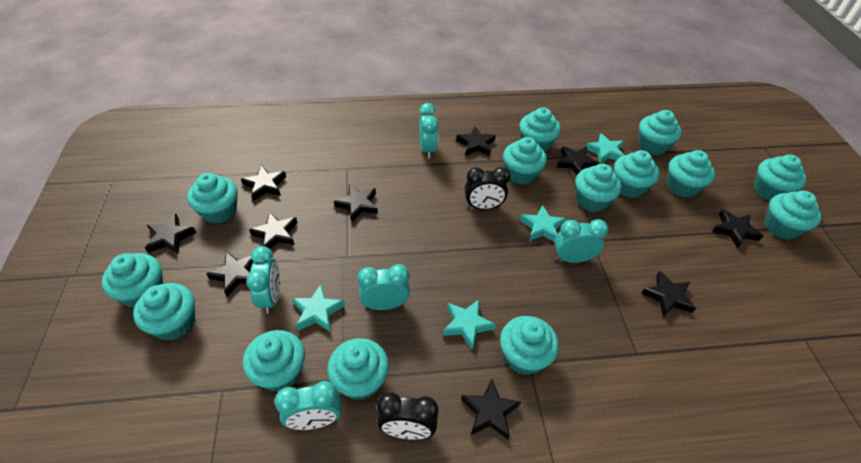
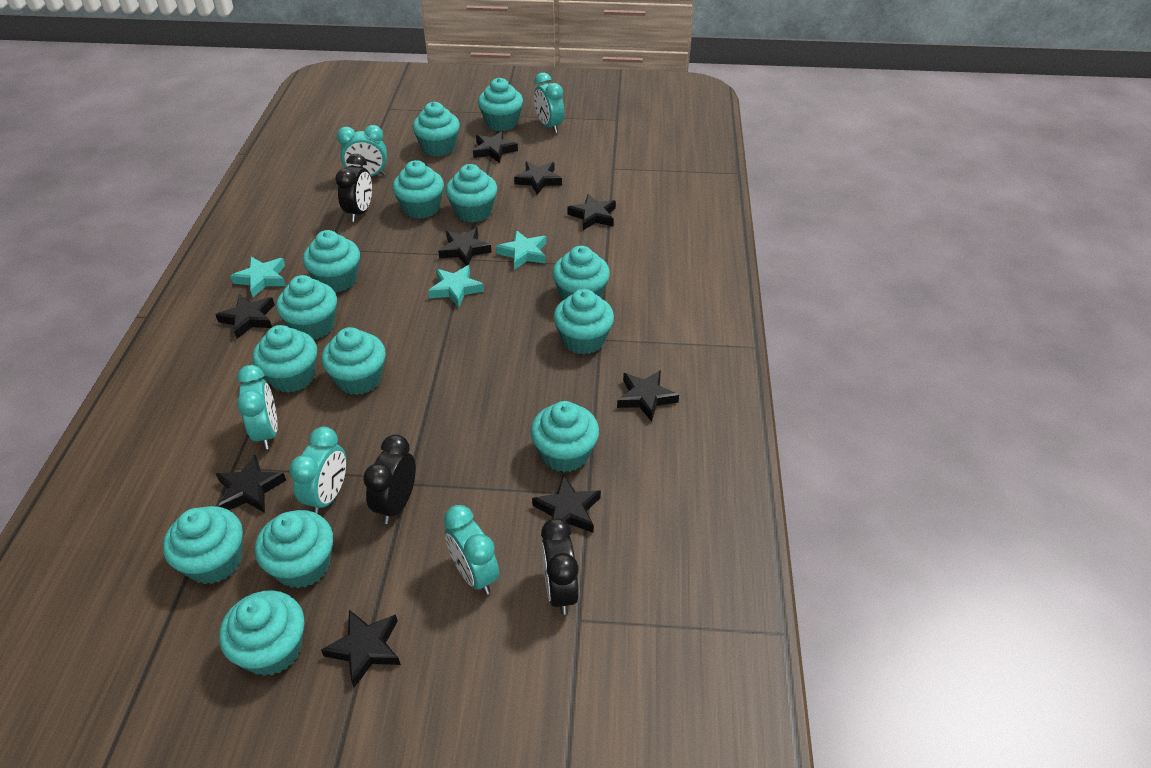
black clock: [377,392,439,440] [465,167,510,210] = 2 -> [335,154,372,222] [363,434,416,524] [541,518,579,615] = 3
black star: [145,214,196,254] [206,251,254,296] [241,165,286,201] [249,212,297,249] [334,184,378,221] [456,126,496,156] [461,379,521,439] [557,146,599,175] [641,271,696,317] [713,209,764,248] = 10 -> [216,294,275,339] [216,455,286,513] [321,610,401,687] [438,228,492,266] [473,131,518,163] [514,162,562,194] [532,475,601,533] [567,194,616,230] [617,370,679,422] = 9
turquoise star: [292,284,345,332] [442,300,496,350] [520,205,566,242] [586,133,624,164] = 4 -> [230,257,286,297] [428,265,484,307] [496,230,546,270] = 3

